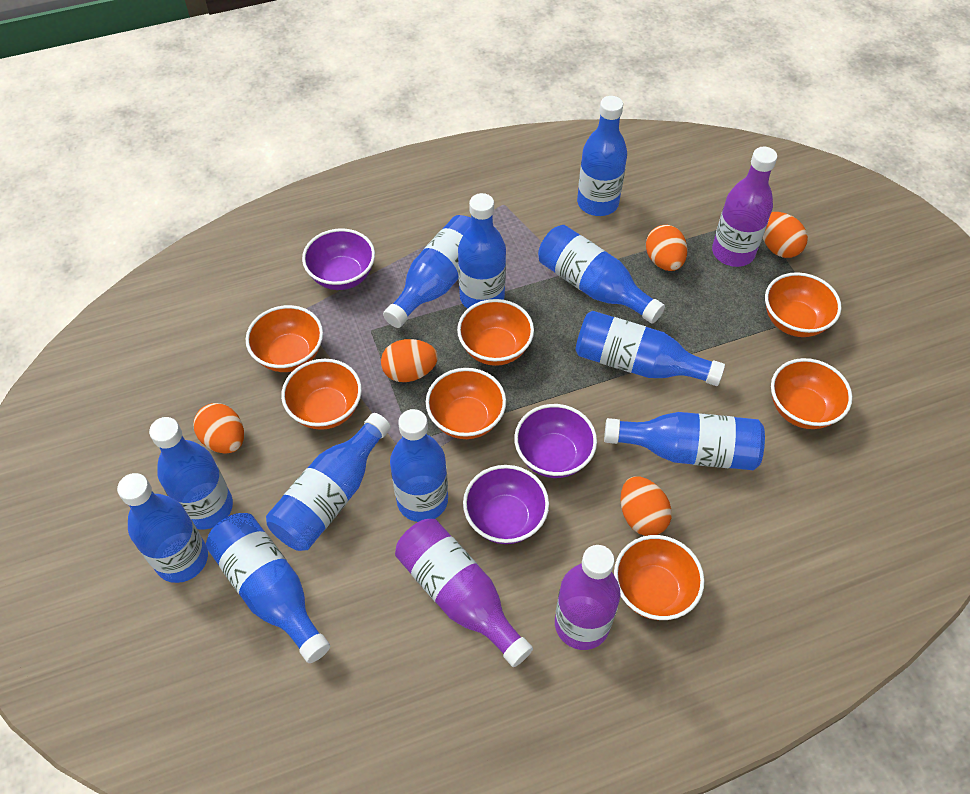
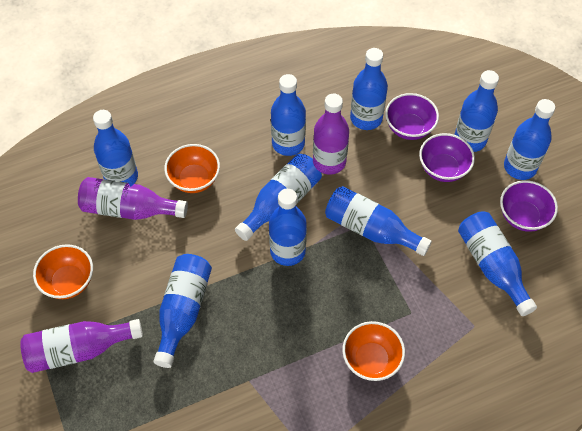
blue bottle: [117,473,208,583] [149,417,233,530] [206,513,330,663] [266,413,391,551] [383,215,471,328] [390,409,448,522] [458,193,506,309] [538,225,665,324] [575,311,725,386] [577,96,627,216] [604,412,765,470] = 11 -> [93,110,138,184] [153,254,212,368] [235,154,322,241] [269,188,307,266] [271,74,306,156] [325,186,432,256] [350,48,388,130] [454,70,499,152] [458,211,537,316] [504,99,555,180] = 10
orange bowl: [246,305,323,372] [281,359,362,430] [426,368,506,439] [457,299,534,366] [614,535,705,620] [765,272,841,337] [771,358,852,429] = 7 -> [33,244,93,299] [164,144,220,193] [342,321,405,381] = 3
orange egg: [194,403,244,454] [381,339,438,382] [620,476,672,536] [646,225,687,271] [763,212,808,258] = 5 -> none = 0

